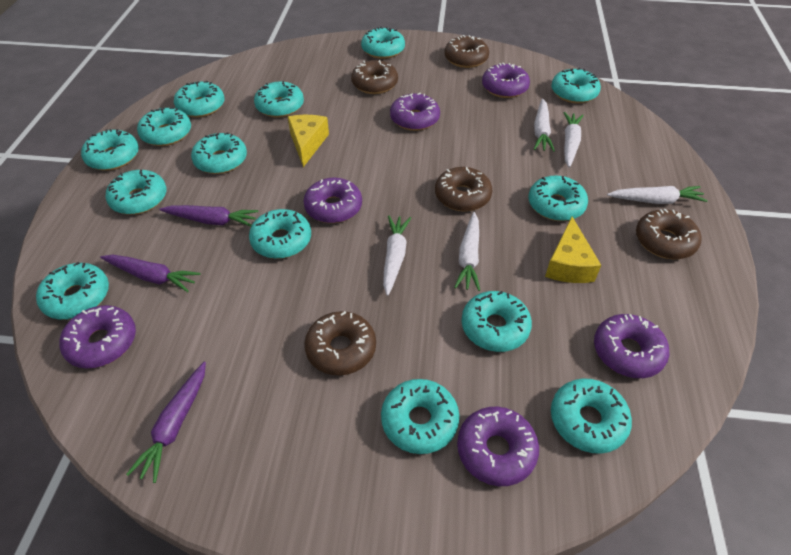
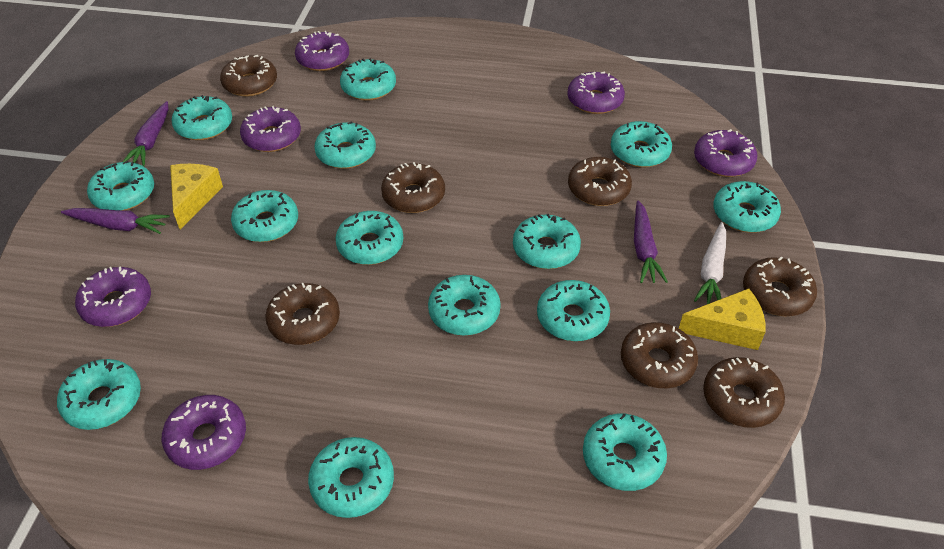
brown donut: [304,311,376,376] [351,60,398,94] [435,167,492,211] [444,35,489,68] [636,209,701,259] = 5 -> [220,55,277,97] [265,283,340,345] [381,162,445,213] [568,157,632,206] [621,322,698,388] [703,357,785,428] [743,257,817,316] = 7
white carrot: [383,216,411,296] [454,212,480,291] [534,99,555,152] [564,112,584,167] [607,186,708,204] = 5 -> [694,222,726,304] = 1

